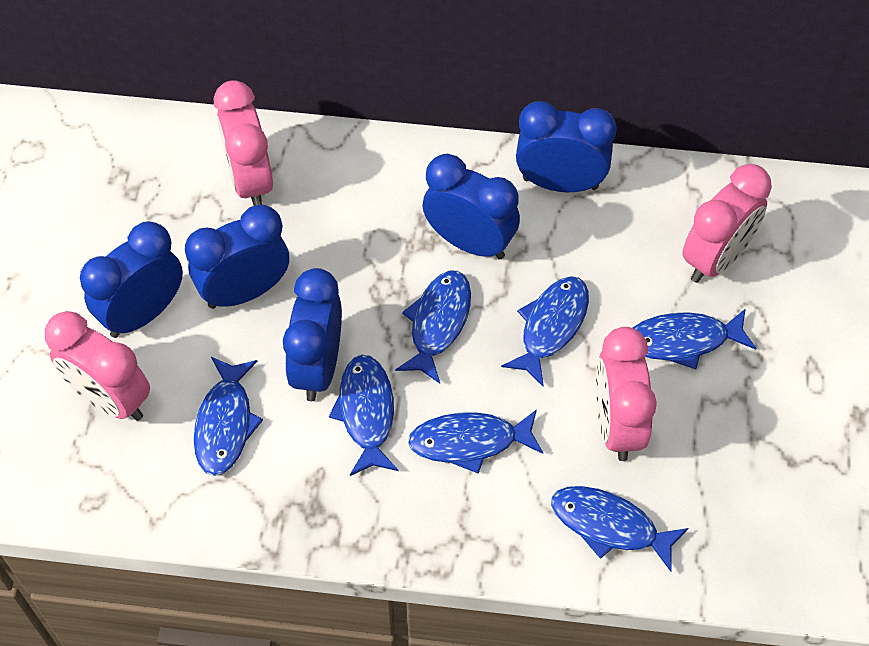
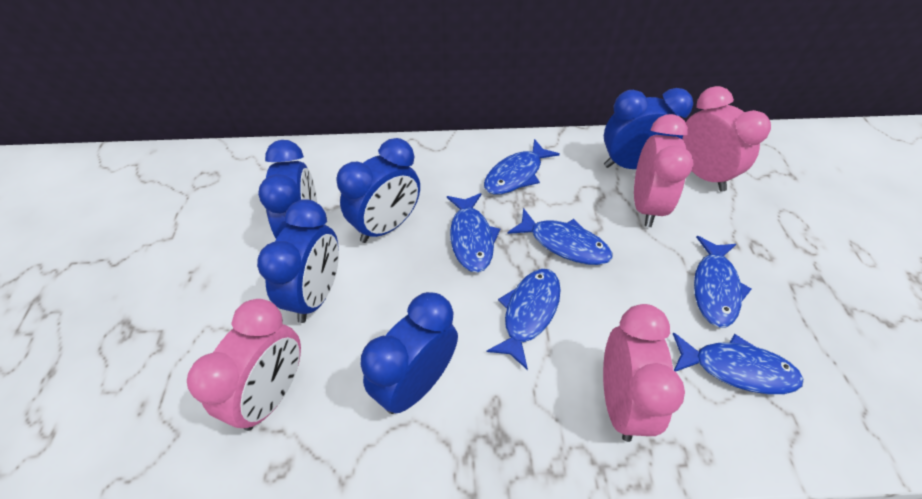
blue fish: [194,357,263,476] [329,355,398,476] [395,271,471,384] [408,409,543,474] [501,276,589,386] [551,486,688,572] [632,308,756,369] = 7 -> [447,193,500,273] [484,139,560,195] [487,269,561,370] [508,208,612,265] [673,332,804,394] [694,236,751,328] = 6

